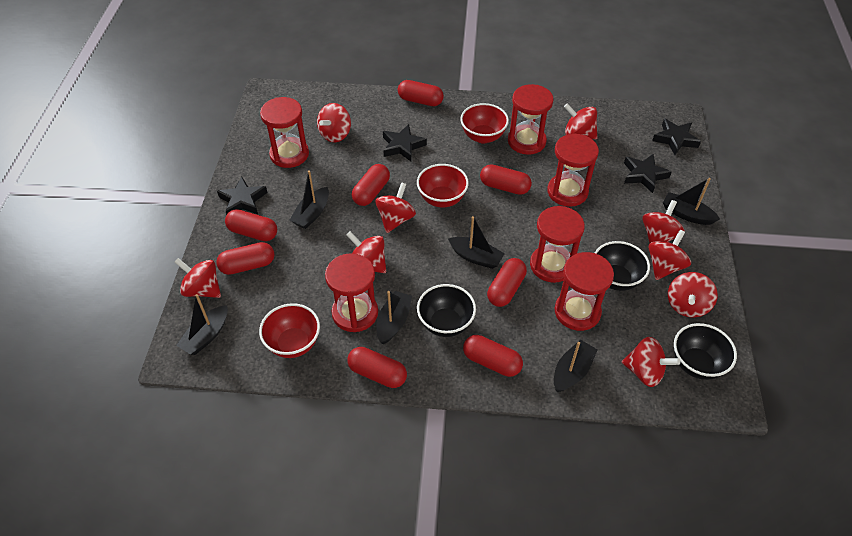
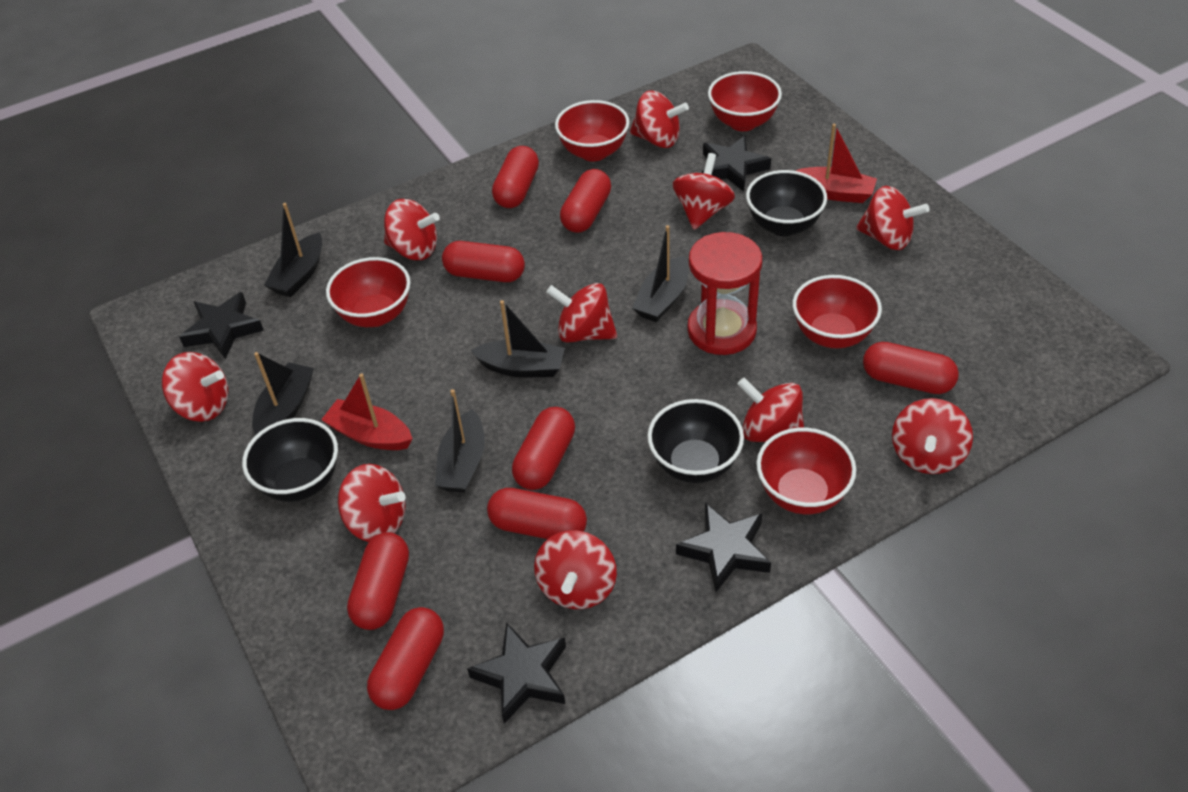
black boat: [176,294,228,355] [289,170,329,229] [376,291,412,344] [448,216,505,269] [554,340,598,392] [663,178,720,225] = 6 -> [252,352,314,435] [264,203,322,297] [435,389,485,493] [470,300,565,377] [632,225,688,322] = 5
red boat: none = 0 -> [321,373,412,450] [796,124,877,203] = 2
red bowl: [259,303,320,358] [417,164,469,208] [460,103,509,143] = 3 -> [326,257,410,327] [555,100,630,162] [708,71,782,131] [756,428,856,514] [793,275,882,348] = 5
red hourglass: [260,97,309,168] [325,253,378,332] [508,84,554,154] [530,206,585,283] [547,133,599,207] [554,252,614,331] = 6 -> [687,232,762,355] = 1
red spinning top: [174,258,221,298] [317,103,351,142] [347,231,386,273] [375,182,416,233] [564,103,598,140] [622,337,680,387] [642,200,685,243] [648,230,691,280] [668,272,717,318] = 9 -> [162,352,228,422] [338,464,406,542] [384,199,440,260] [534,531,617,609] [546,283,617,342] [630,91,689,148] [673,153,735,230] [738,377,804,442] [856,186,929,250] [892,398,973,474] = 10

